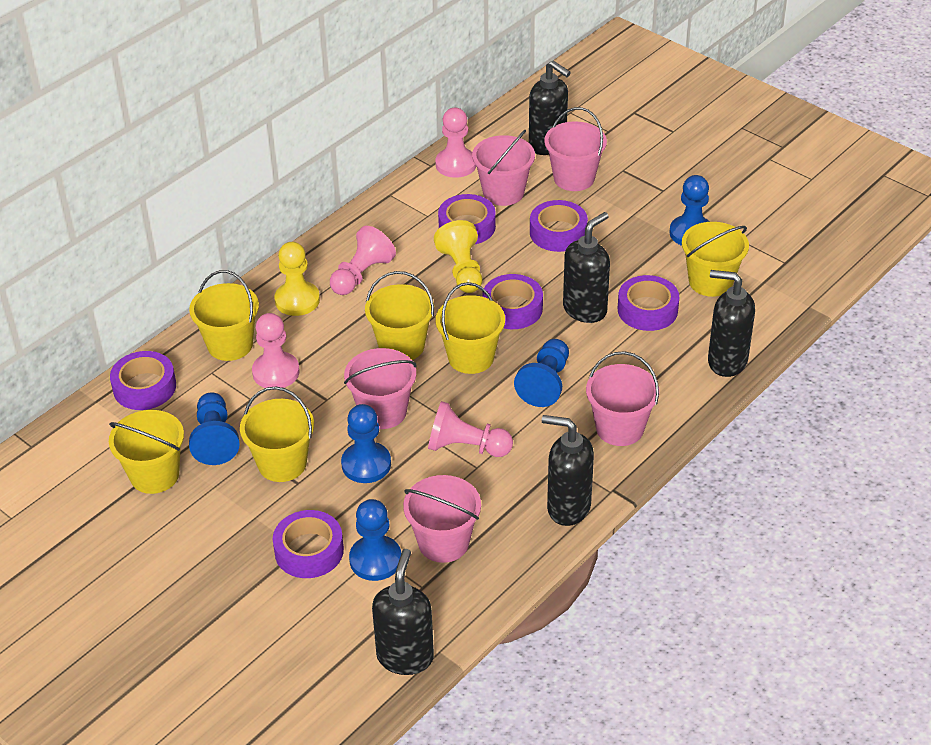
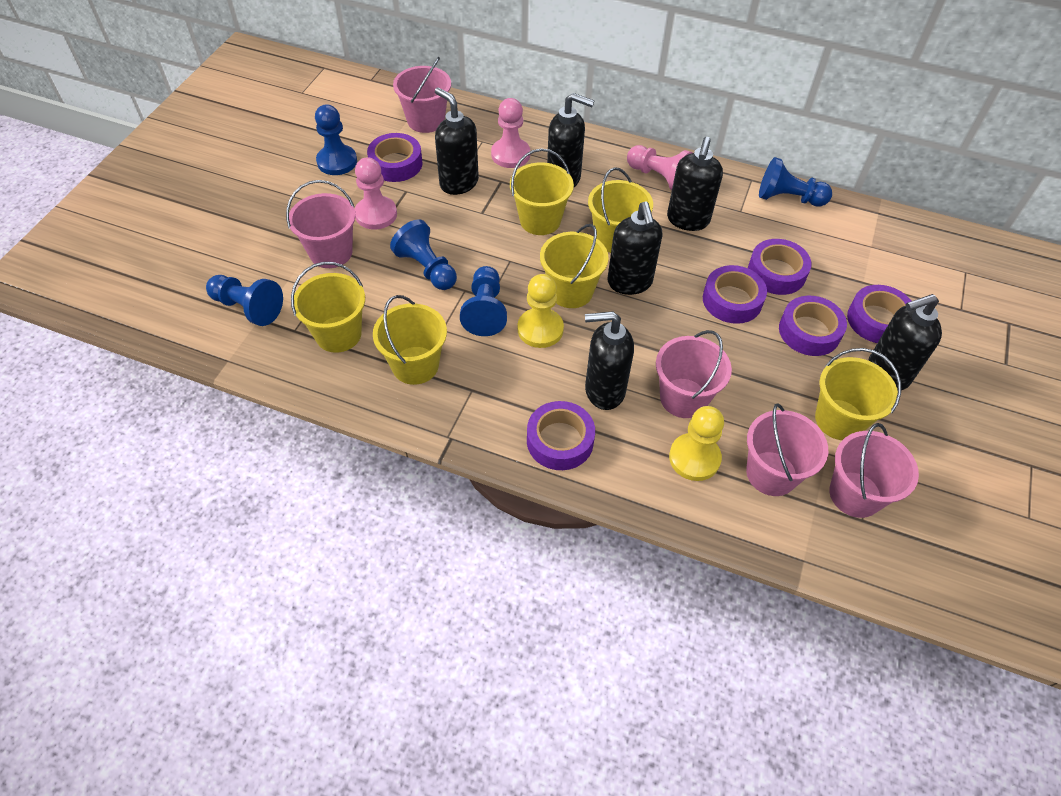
black soap dispenser: [372,549,434,675] [529,61,571,155] [542,415,594,526] [563,212,610,323] [708,270,755,377] = 5 -> [435,87,479,195] [547,93,595,187] [585,311,634,410] [607,201,663,295] [667,137,723,231] [868,294,942,390] = 6
pink pawn: [252,313,300,388] [330,226,396,295] [428,401,513,457] [435,108,476,178] = 4 -> [355,157,397,230] [491,98,530,168] [627,145,693,191] = 3

